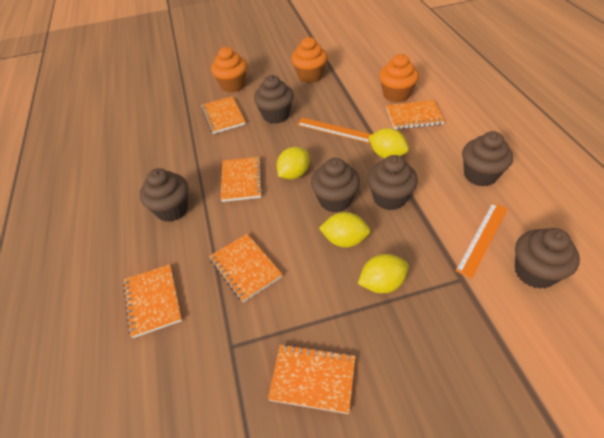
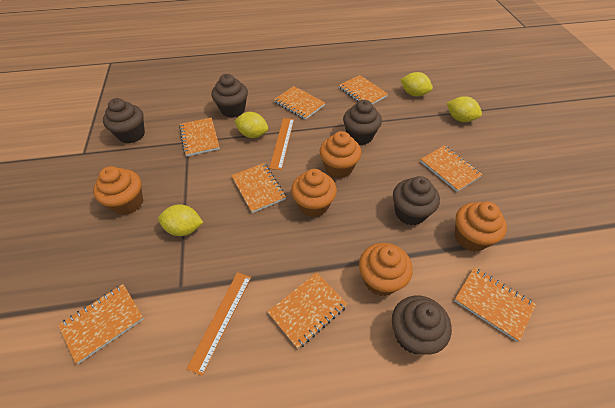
brown cupcake: [140,168,188,222] [254,75,294,124] [311,158,360,213] [367,155,418,210] [462,131,513,187] [515,228,580,289] = 6 -> [103,98,145,143] [212,74,248,118] [343,100,382,145] [392,296,452,355] [393,176,440,225] = 5
orange cupcake: [211,47,247,93] [291,37,328,83] [379,54,419,103] = 3 -> [93,166,143,215] [291,169,337,218] [320,131,361,178] [359,243,412,296] [455,202,507,252] = 5
orange notebook: [123,264,182,338] [201,96,246,134] [209,234,283,303] [221,157,263,202] [268,344,355,414] [386,100,444,130] = 6 -> [58,284,144,364] [179,117,220,157] [231,163,286,213] [268,272,348,349] [274,86,325,120] [339,75,388,104] [420,145,483,192] [454,267,536,342] = 8

